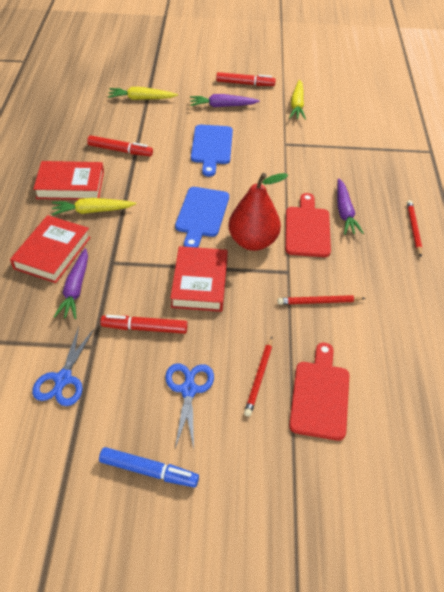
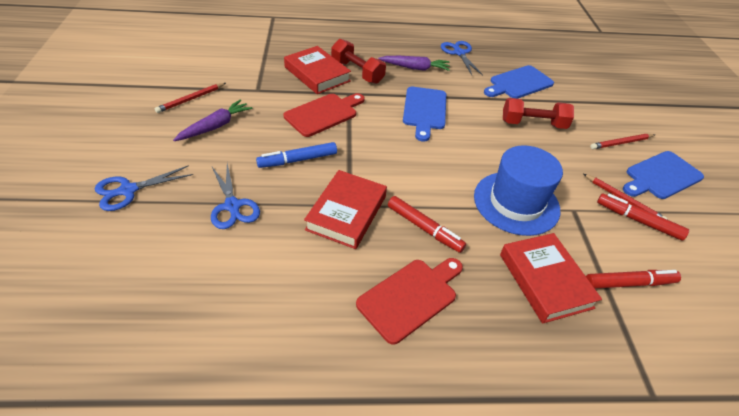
blue cutting board: [175,187,229,248] [191,125,233,177] = 2 -> [403,87,446,141] [484,65,554,98] [623,151,704,199] = 3
blue hat: none = 0 -> [474,145,563,236] = 1
blue scissors: [32,327,94,406] [165,363,214,449] = 2 -> [95,165,193,211] [211,163,260,229] [441,41,483,75] = 3
purple carrot: [54,248,88,319] [190,94,260,107] [337,178,364,235] = 3 -> [173,99,253,141] [378,56,450,71] = 2
red dumbbell: none = 0 -> [331,39,386,84] [503,98,574,129] = 2
red pear: [229,173,288,251] = 1 -> none = 0
yellow carrot: [52,198,136,216] [108,87,178,100] [289,80,306,120] = 3 -> none = 0

